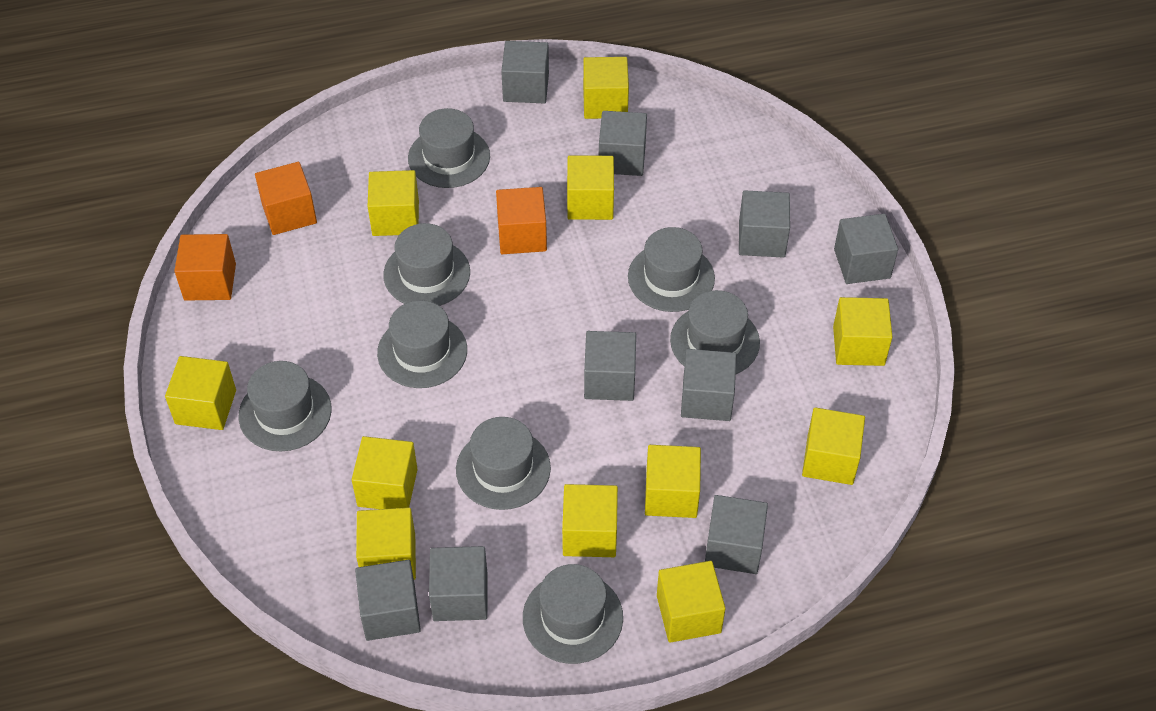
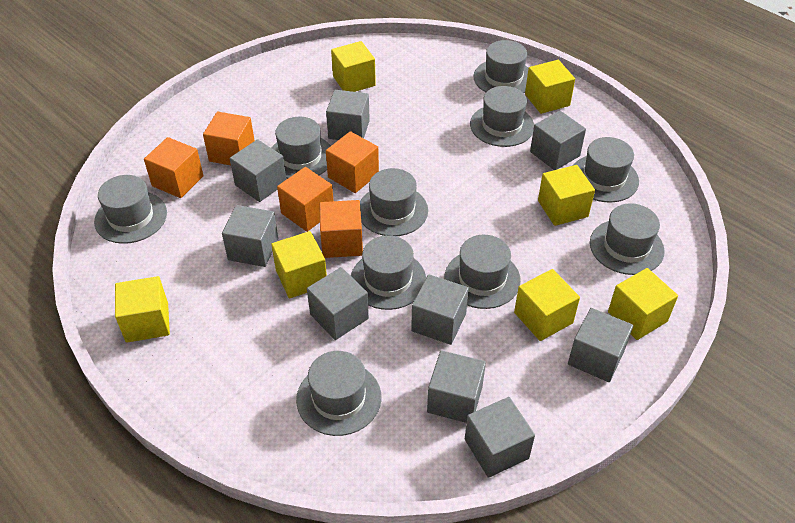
grey hat: [239,361,332,451] [377,300,467,388] [383,223,470,306] [408,108,490,188] [456,417,551,510] [523,564,623,664] [628,227,715,312] [670,290,760,374] = 8 -> [94,175,167,244] [271,117,331,179] [296,351,381,436] [351,235,426,310] [360,168,428,236] [445,235,521,309] [470,86,534,147] [473,40,529,93] [574,137,639,202] [590,203,665,275] = 10
orange cube: [174,234,236,301] [255,162,317,235] [496,187,547,254] = 3 -> [144,137,203,198] [203,112,255,165] [277,167,334,232] [319,200,363,258] [326,131,379,193] = 5
yellow cube: [165,356,236,430] [352,436,418,509] [356,508,416,580] [368,170,419,236] [562,484,618,557] [567,156,614,220] [583,57,629,119] [645,445,701,518] [657,561,725,643] [802,407,865,485] [833,297,893,366] = 11 -> [115,276,170,343] [271,231,327,298] [331,41,376,92] [514,269,580,341] [525,60,575,114] [538,165,595,226] [608,268,678,340] = 7

